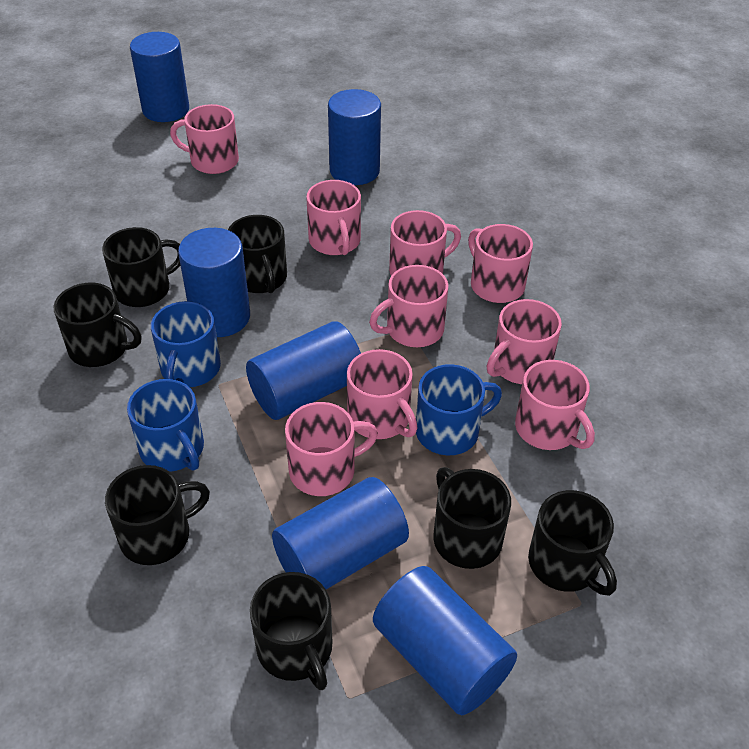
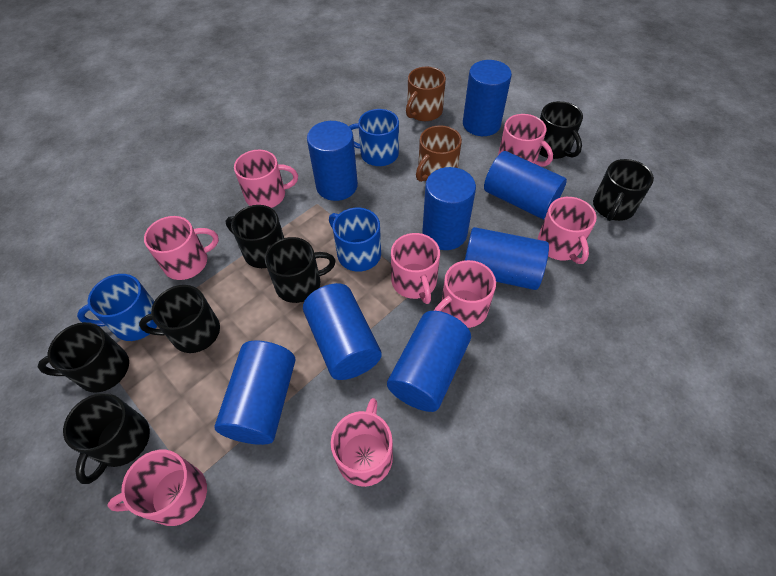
blue cylinder: [130,32,189,122] [178,228,250,337] [246,322,361,420] [272,477,409,589] [328,89,381,185] [373,566,517,715] = 6 -> [214,341,295,445] [303,283,382,380] [307,121,358,201] [387,311,471,412] [422,167,476,250] [463,60,512,136] [465,227,549,290] [484,151,567,219] = 8
brown mug: none = 0 -> [406,67,446,121] [416,125,462,182] = 2
pink mug: [170,104,239,174] [285,402,378,496] [306,180,361,255] [347,349,417,439] [369,265,448,347] [389,210,461,276] [468,224,533,303] [487,299,562,384] [515,360,595,450] = 9 -> [107,450,207,526] [144,216,219,280] [234,150,298,208] [331,398,393,487] [391,233,440,304] [434,260,496,328] [498,114,553,167] [538,197,597,264] = 8

